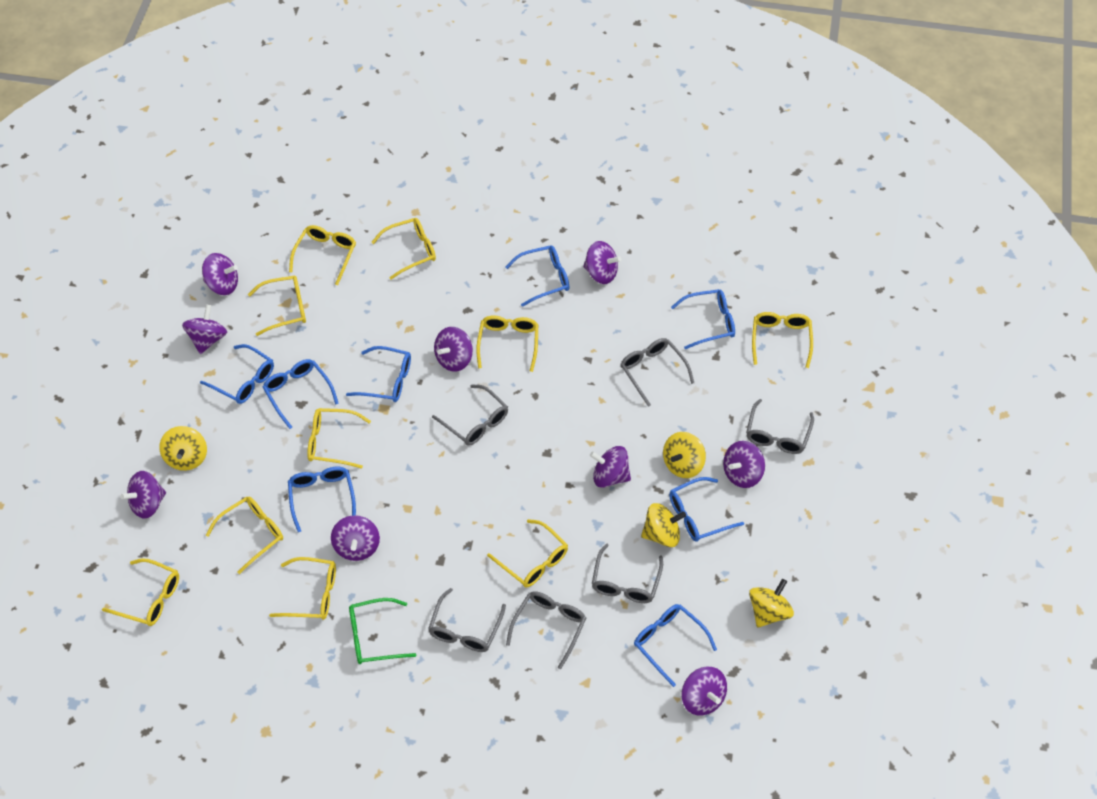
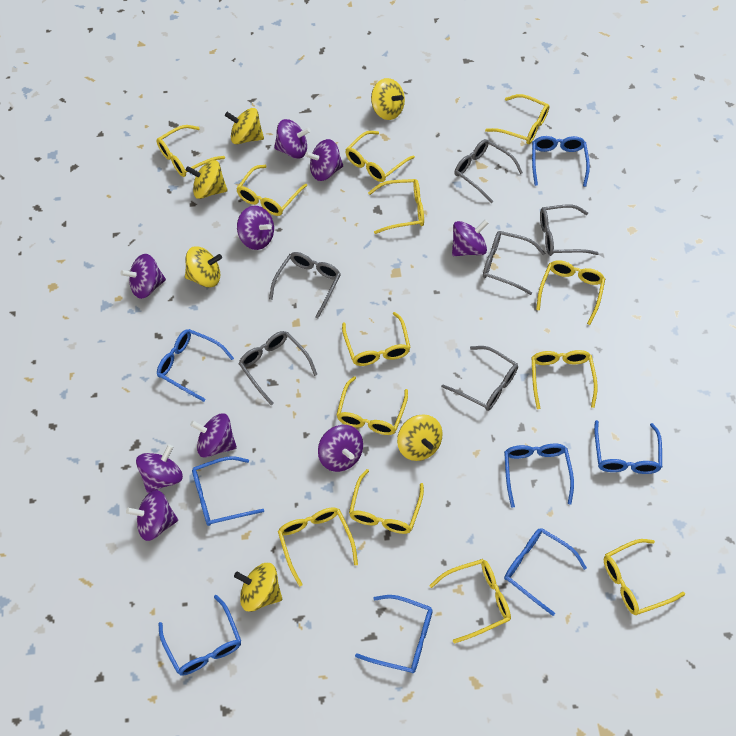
green glasses: [349,598,416,664] = 1 -> none = 0
yellow glasses: [102,558,179,626] [206,497,283,574] [248,276,306,336] [269,557,336,620] [289,225,356,285] [307,408,371,469] [371,218,436,280] [476,316,538,372] [487,519,568,588] [752,312,813,368] = 10 -> [157,125,225,177] [236,165,307,216] [278,507,358,587] [336,376,408,435] [342,312,411,366] [345,131,415,182] [349,469,424,534] [368,179,424,234] [429,559,511,644] [485,94,550,144] [531,350,598,409] [536,260,605,325] [604,539,685,615] = 13
yellow spinning top: [159,426,207,471] [641,503,686,547] [663,432,706,478] [749,579,794,628] = 4 -> [185,246,222,288] [186,160,228,199] [225,108,264,144] [234,563,282,612] [371,78,405,120] [397,414,442,461] = 6

